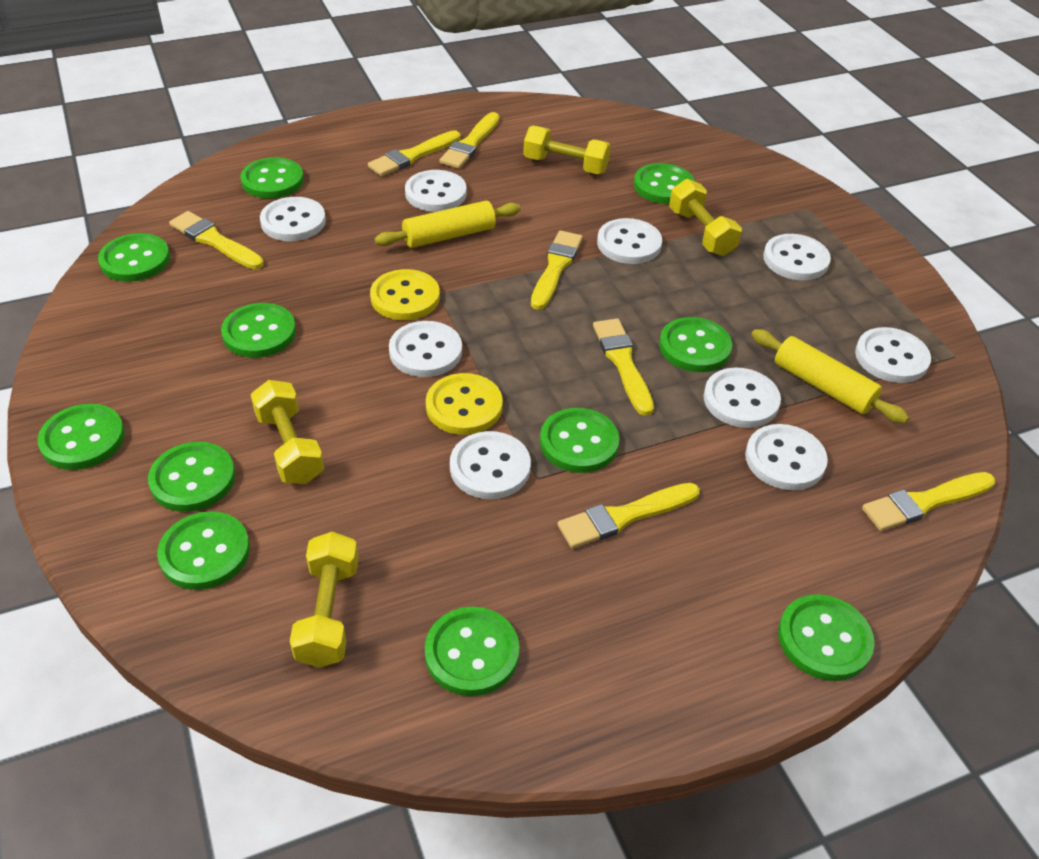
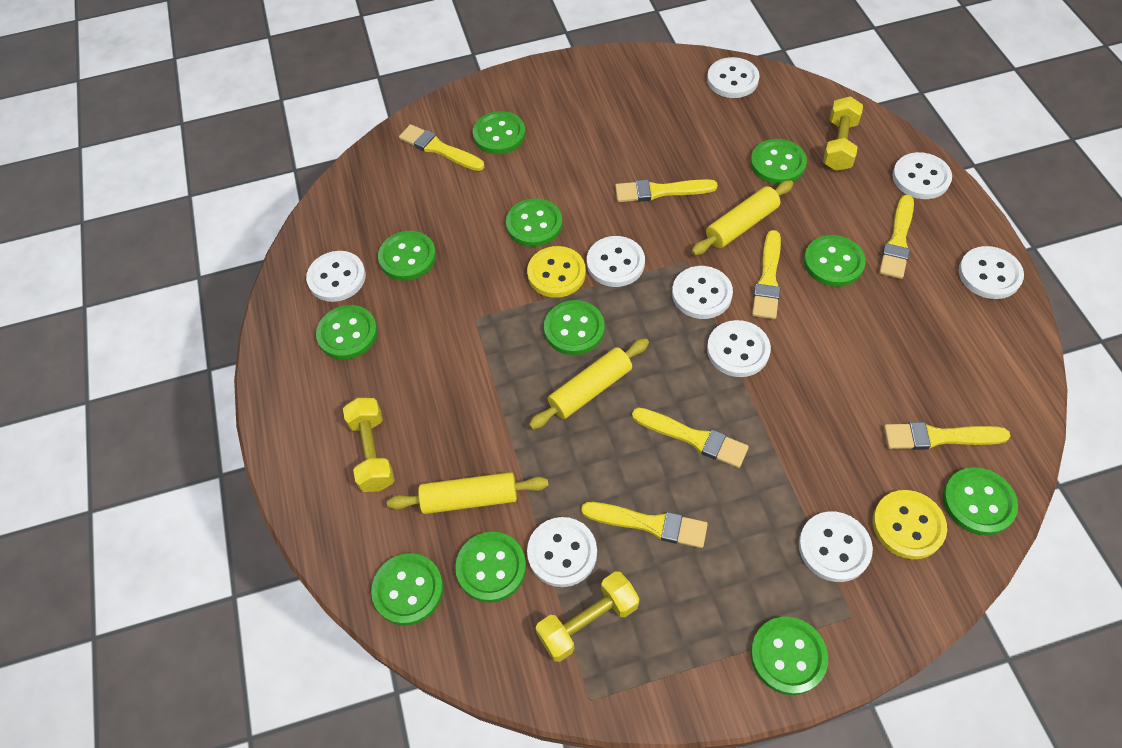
yellow dumbbell: [251,380,324,484] [290,531,359,668] [523,126,611,174] [669,179,742,256] = 4 -> [343,398,395,492] [535,571,640,662] [823,96,863,171] = 3
yellow rolling pin: [374,201,521,248] [751,329,909,424] = 2 -> [387,472,549,514] [529,338,649,430] [691,180,793,255] = 3

